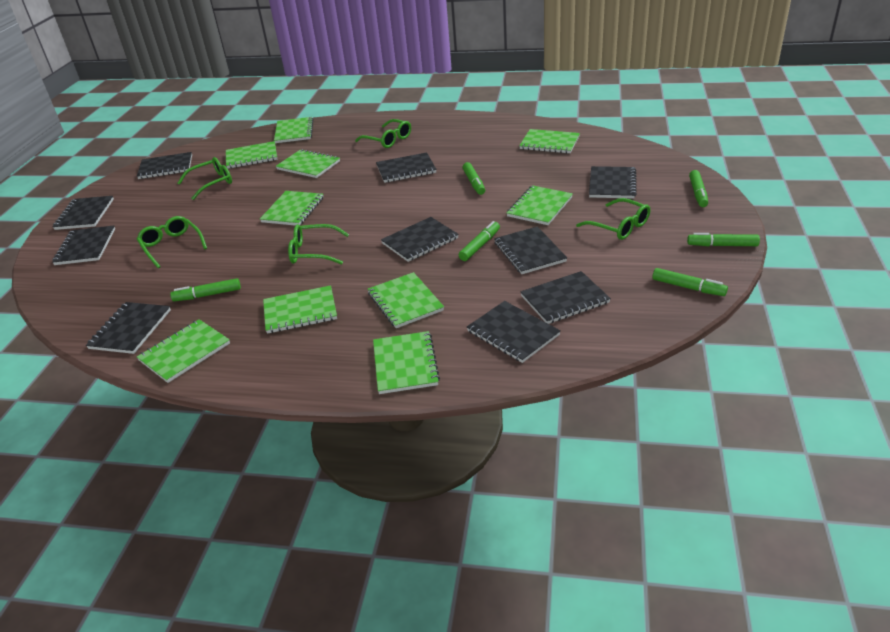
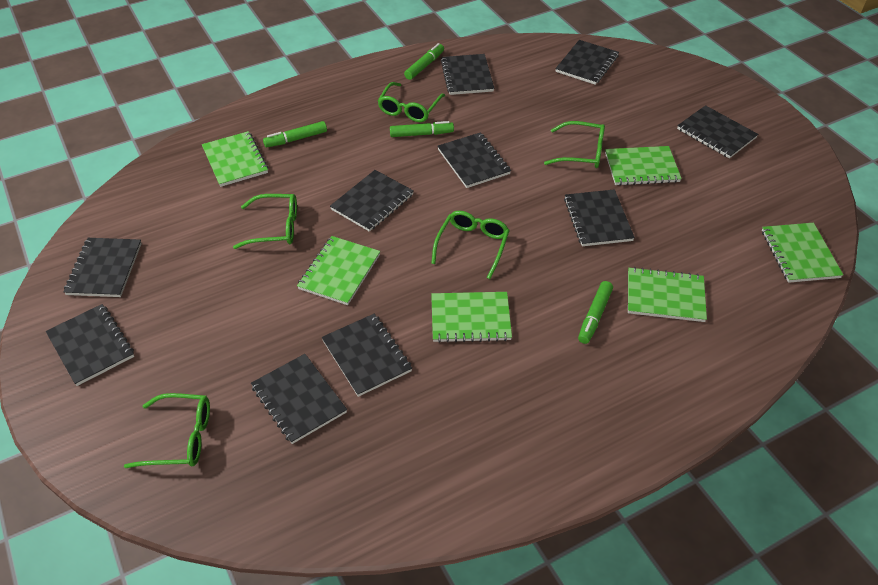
green marker: [170,278,241,301] [459,221,500,261] [462,162,485,195] [652,268,728,296] [687,233,760,246] [689,170,708,207] = 6 -> [263,121,327,147] [390,121,454,137] [404,43,444,80] [578,281,613,344] = 4
green notebook: [137,319,230,383] [226,141,277,169] [260,191,323,225] [263,285,337,334] [274,117,313,143] [276,149,340,178] [368,272,444,328] [373,331,440,394] [507,185,573,225] [519,129,580,154] = 10 -> [202,131,268,187] [297,236,380,305] [431,292,512,343] [605,146,682,186] [628,267,707,322] [762,223,843,283] = 6

